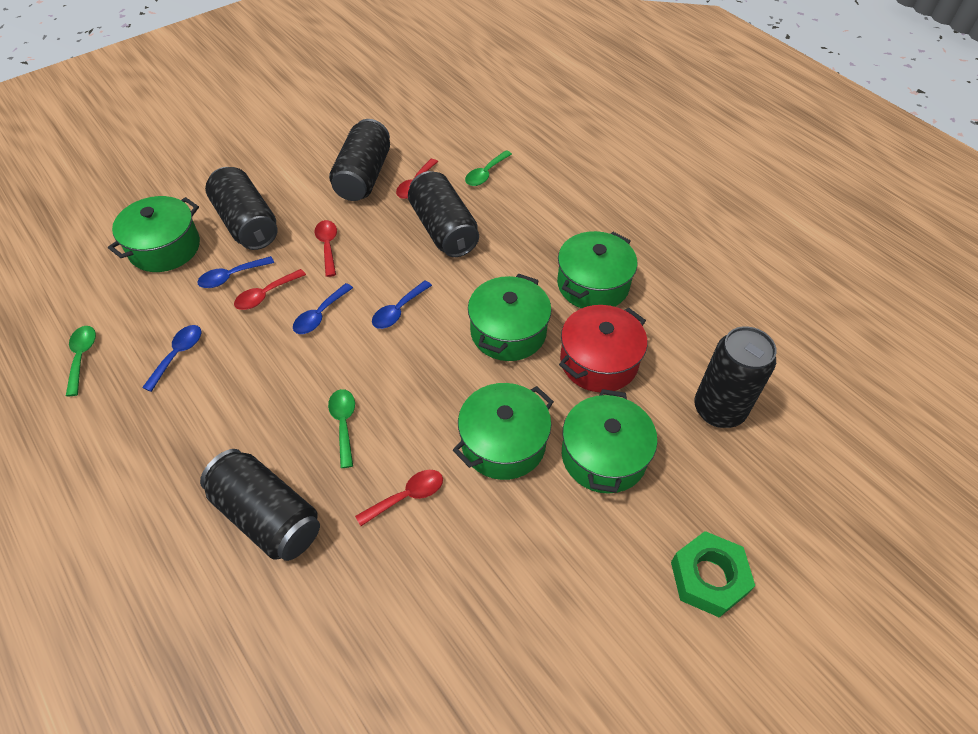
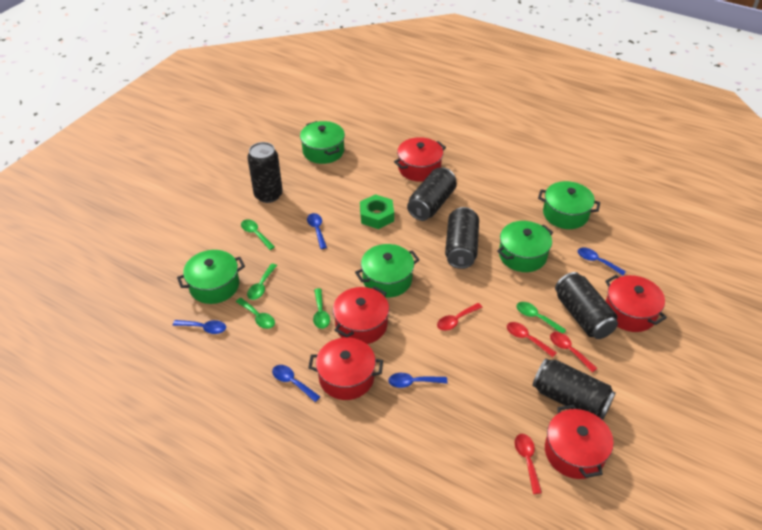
blue spoon: [142,325,201,392] [197,256,274,288] [293,283,353,334] [372,281,432,329] = 4 -> [173,320,226,334] [272,365,320,402] [307,213,327,249] [388,373,447,388] [578,248,626,276] = 5
green spoon: [66,326,96,396] [328,389,355,468] [465,150,512,186] = 3 -> [236,298,275,329] [241,219,275,250] [247,263,277,300] [313,288,330,329] [516,302,566,334] = 5
red pot: [559,305,647,392] = 1 -> [308,338,383,400] [333,286,389,344] [394,137,446,182] [545,405,614,479] [605,275,667,332] = 5

